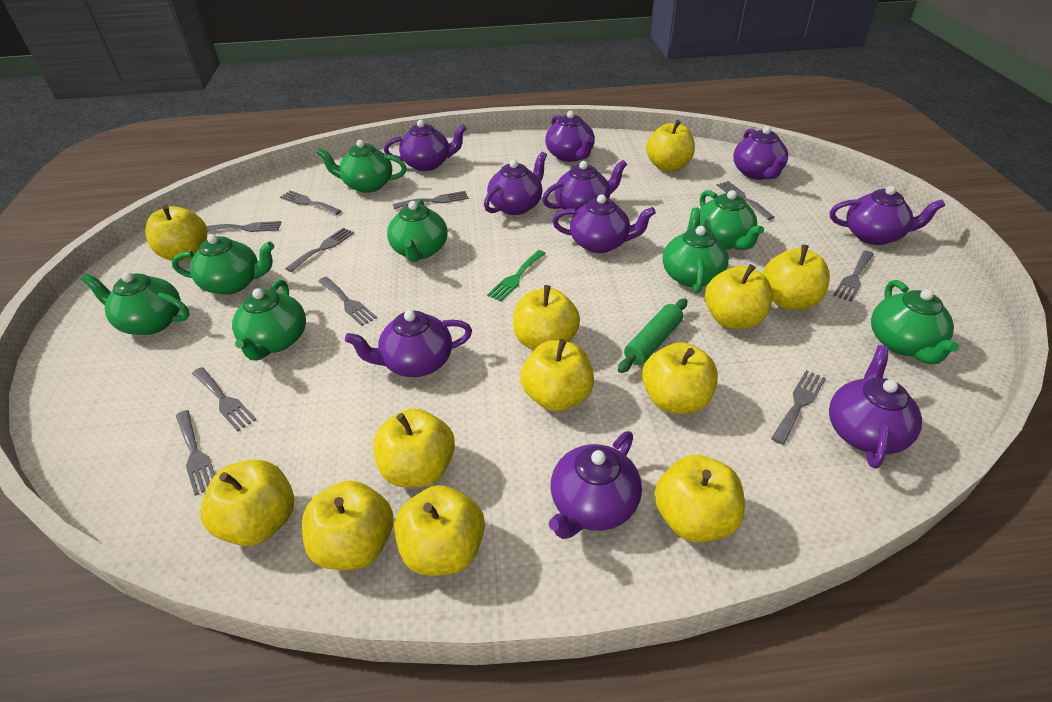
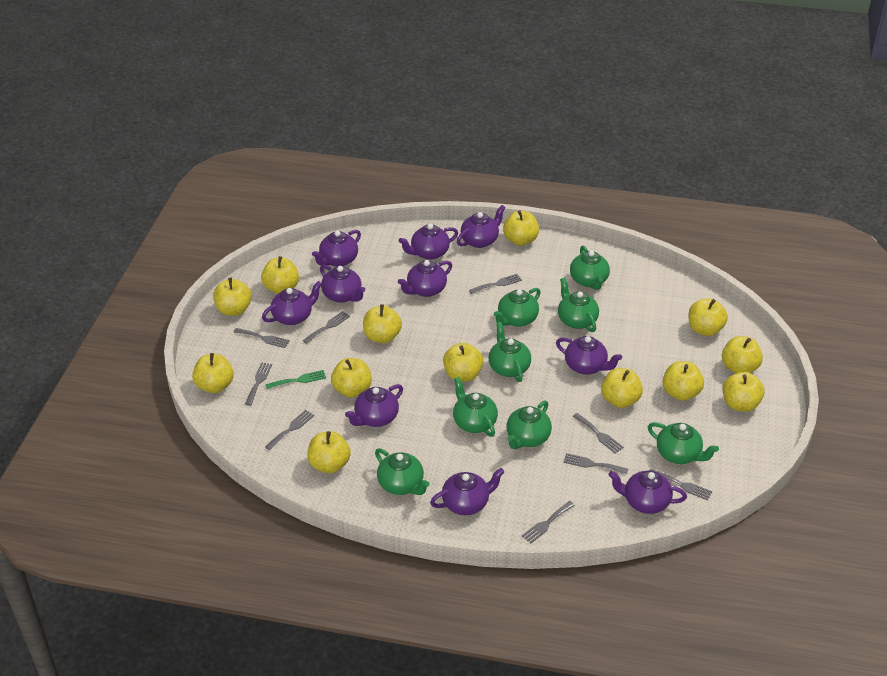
green rolling pin: [618,298,687,373] = 1 -> none = 0
grey fork: [176,410,215,496] [192,367,257,431] [206,221,282,232] [280,190,342,215] [285,228,354,272] [318,277,377,326] [393,191,468,209] [717,181,774,220] [771,370,826,445] [833,250,874,302] = 10 -> [234,328,290,348] [245,362,272,406] [265,410,314,450] [303,311,350,344] [469,274,522,294] [522,501,575,543] [563,453,628,474] [572,413,624,454] [649,469,712,501] = 9
yellow apple: [145,205,207,261] [201,460,294,546] [302,481,393,570] [374,408,455,487] [394,485,485,576] [513,285,580,350] [520,339,594,411] [642,342,718,414] [646,120,695,172] [655,455,745,542] [705,264,773,329] [762,245,830,310] = 12 -> [192,353,234,393] [213,278,252,316] [261,256,299,294] [307,431,351,473] [331,358,372,398] [363,304,402,343] [443,343,483,382] [503,210,539,246] [601,368,643,408] [662,361,704,401] [689,298,728,336] [722,336,763,373] [722,372,765,412] = 13

